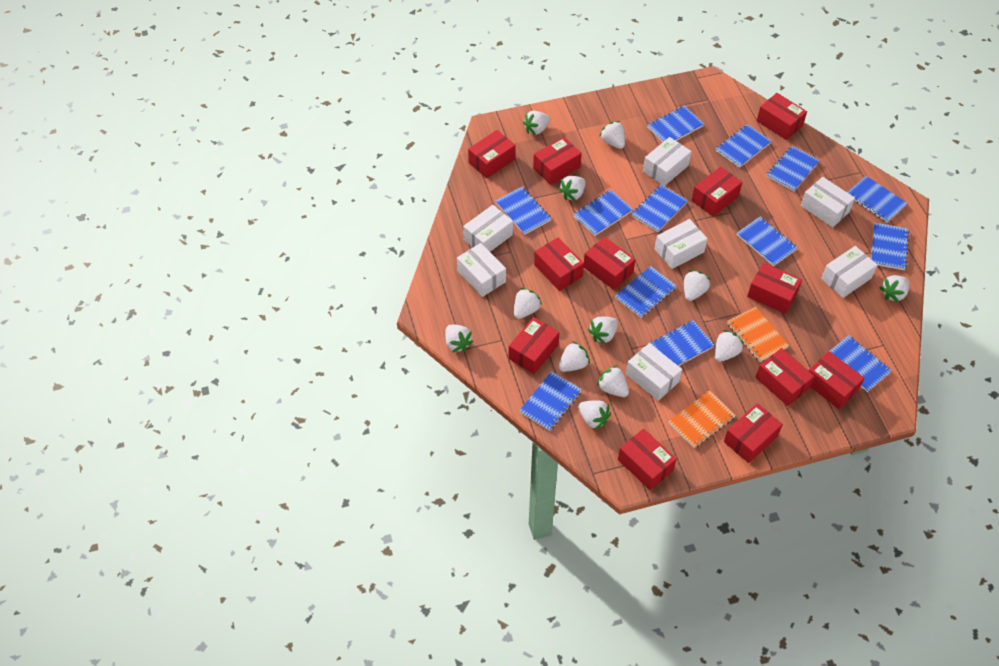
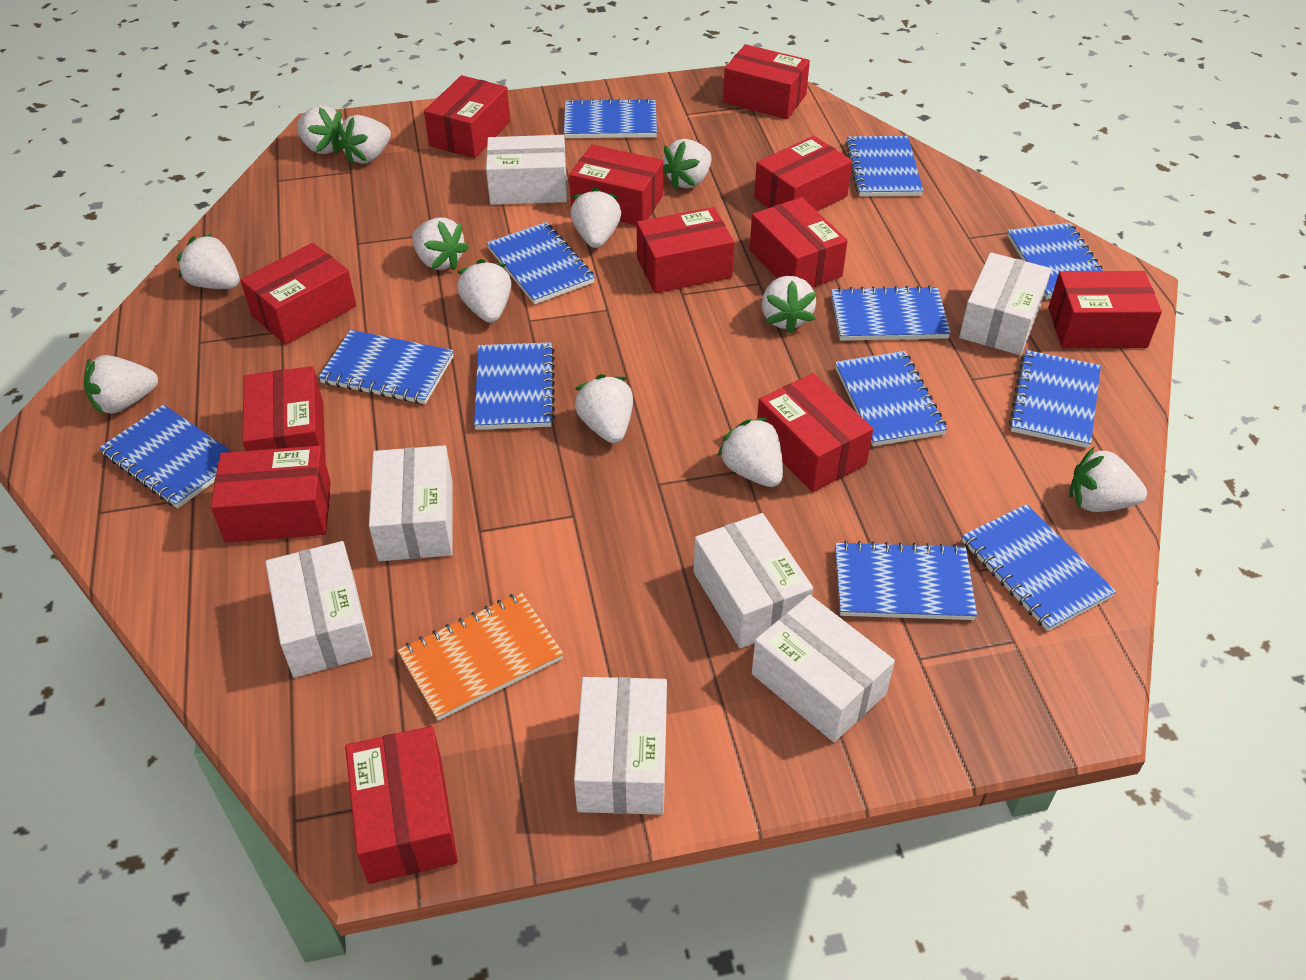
blue notebook: [495,187,552,235] [519,371,582,431] [573,190,633,236] [615,266,677,318] [632,185,688,232] [647,106,704,142] [650,320,715,366] [716,124,771,168] [737,217,798,266] [766,146,820,191] [830,335,892,392] [847,176,908,222] [871,223,909,270] = 13 -> [99,404,232,508] [318,330,454,404] [474,342,555,430] [487,222,595,304] [564,98,657,138] [831,286,951,341] [835,351,947,446] [835,541,977,620] [845,136,923,197] [962,504,1116,631] [1007,223,1103,299] [1009,350,1101,448] = 12
orange notebook: [668,390,736,448] [727,307,789,362] = 2 -> [398,592,563,721] = 1

